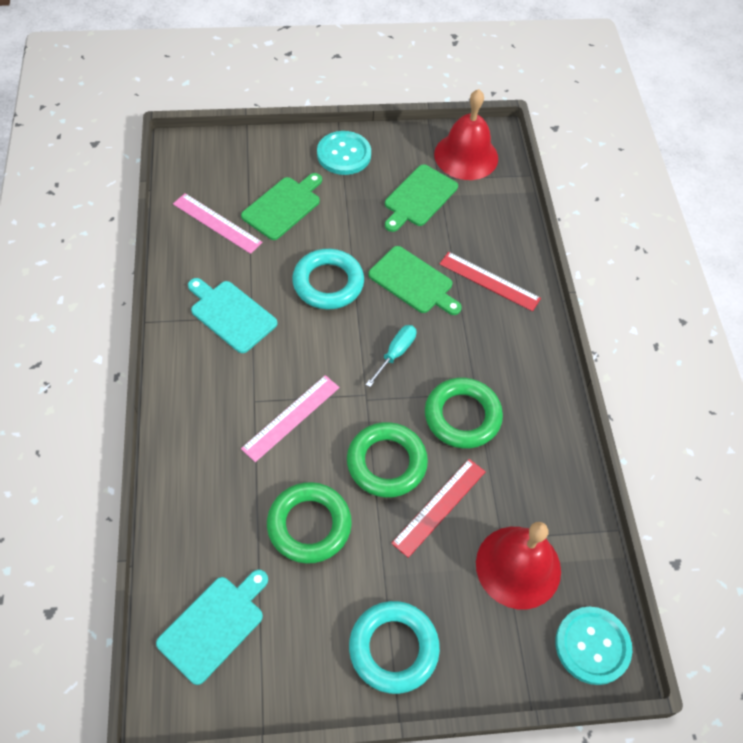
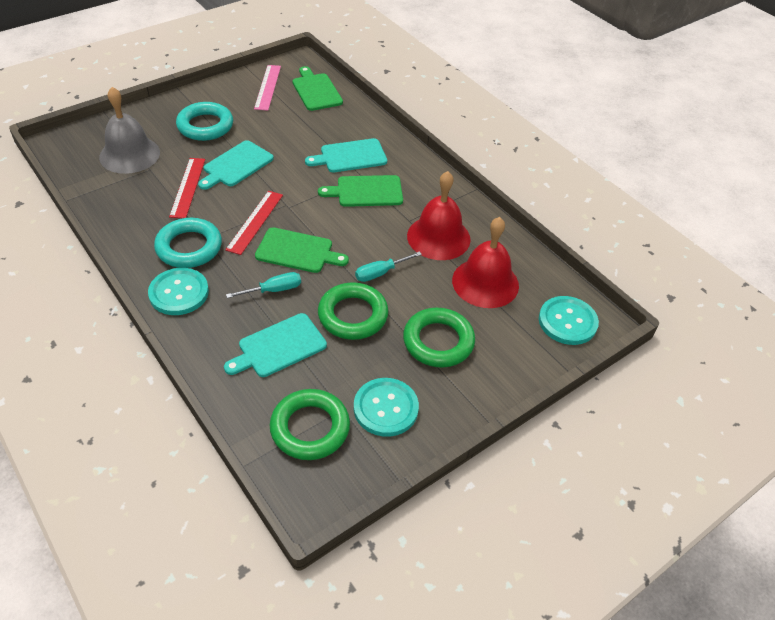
grey bell: none = 0 -> [99,87,160,174] = 1
pink ruler: [173,193,263,254] [241,375,340,462] = 2 -> [254,65,281,111] = 1
turquoise button: [317,131,371,175] [555,607,632,685] = 2 -> [148,268,209,315] [354,378,419,437] [539,296,599,345] = 3
turquoise cutting board: [156,570,268,685] [188,278,278,353] = 2 -> [198,140,274,190] [224,313,327,377] [305,138,387,172] = 3
turquoise screwdriver: [366,325,416,387] = 1 -> [226,272,301,298] [355,251,422,282] = 2

